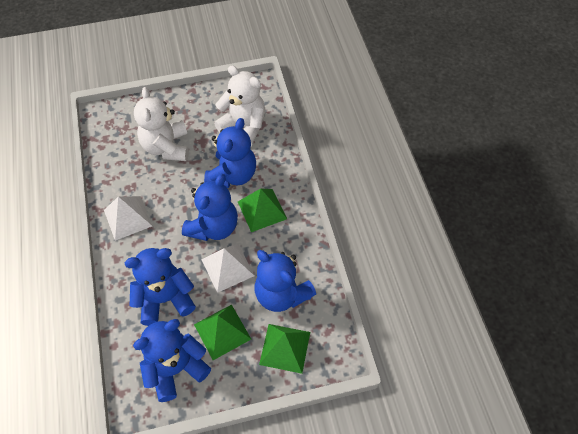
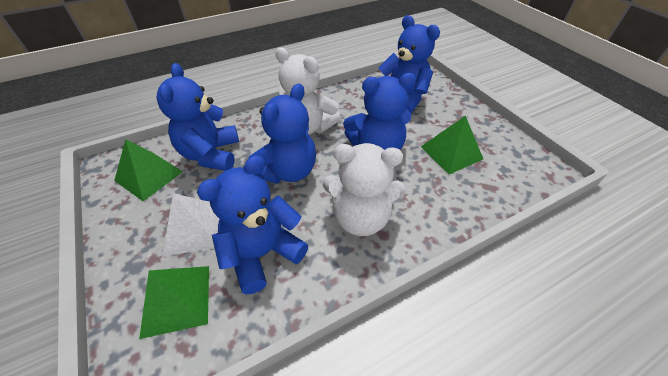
white pyramid: [104,196,152,241] [202,244,255,293] = 2 -> [162,193,219,256] = 1

